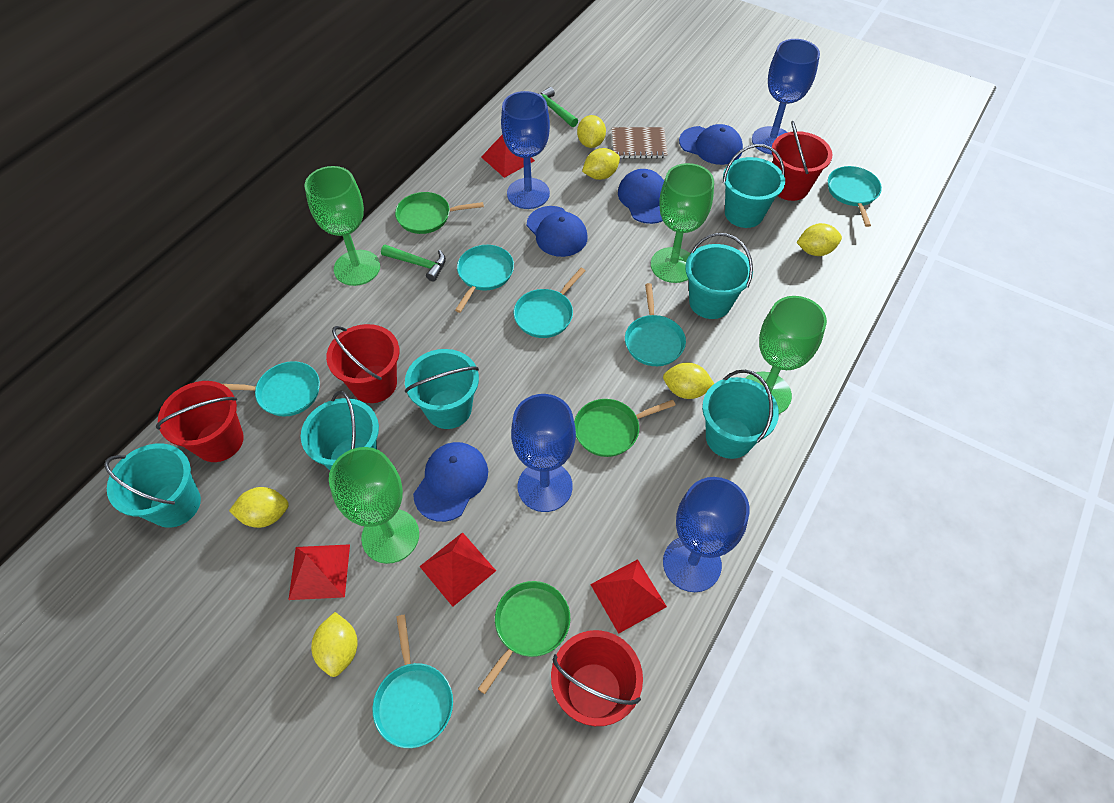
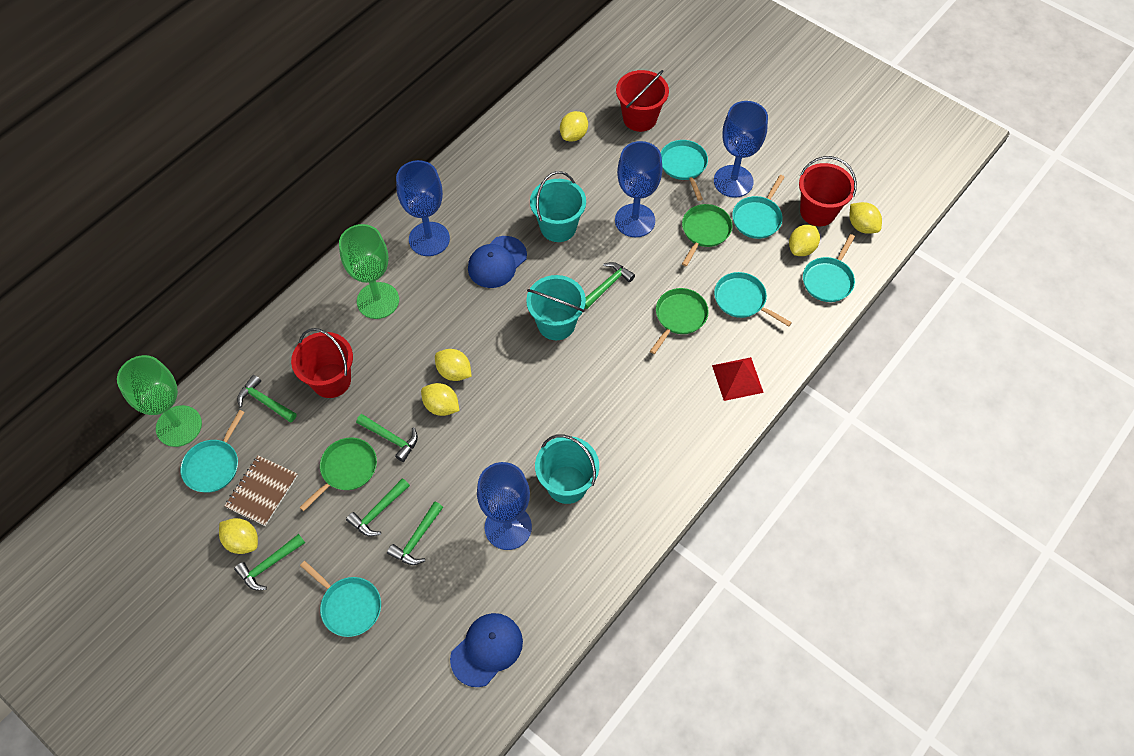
blue cap: [413,442,488,522] [527,206,588,257] [618,169,664,224] [679,124,743,165] = 4 -> [450,613,523,687] [468,236,527,288] = 2
green goblet: [304,166,380,286] [329,447,419,564] [651,163,714,283] [746,296,827,414] = 4 -> [117,355,202,447] [339,224,399,319] = 2
green hammer: [381,245,446,282] [538,87,578,127] = 2 -> [234,534,305,590] [237,375,297,422] [346,478,410,536] [356,414,418,462] [387,501,443,565] [585,262,635,309] = 6
red bucket: [156,381,244,462] [326,324,399,403] [551,630,643,726] [772,121,833,201] = 4 -> [291,328,353,398] [616,70,669,132] [799,156,857,226] = 3
red pyramid: [288,544,350,600] [419,532,496,607] [481,135,535,178] [590,559,667,634] = 4 -> [712,357,764,401] = 1
turquoise bucket: [104,444,201,528] [301,391,379,470] [405,349,479,429] [685,233,753,319] [702,370,779,459] [723,144,785,228] = 6 -> [526,275,586,340] [530,171,586,242] [535,434,599,504] = 3

